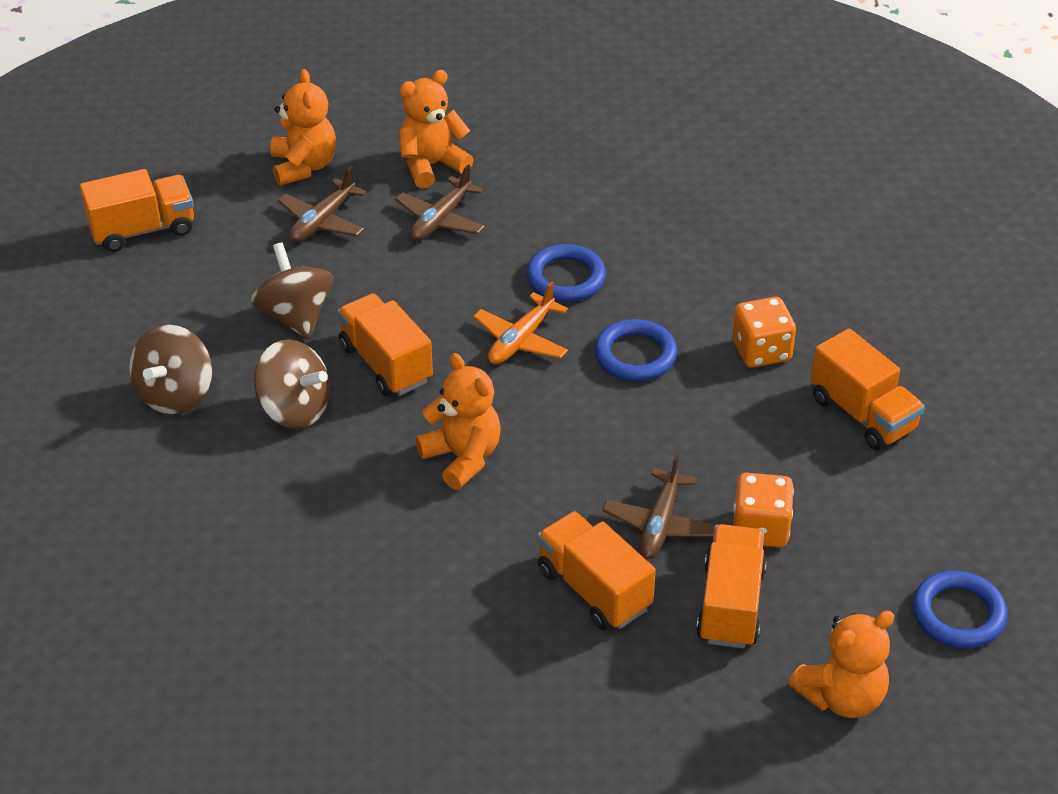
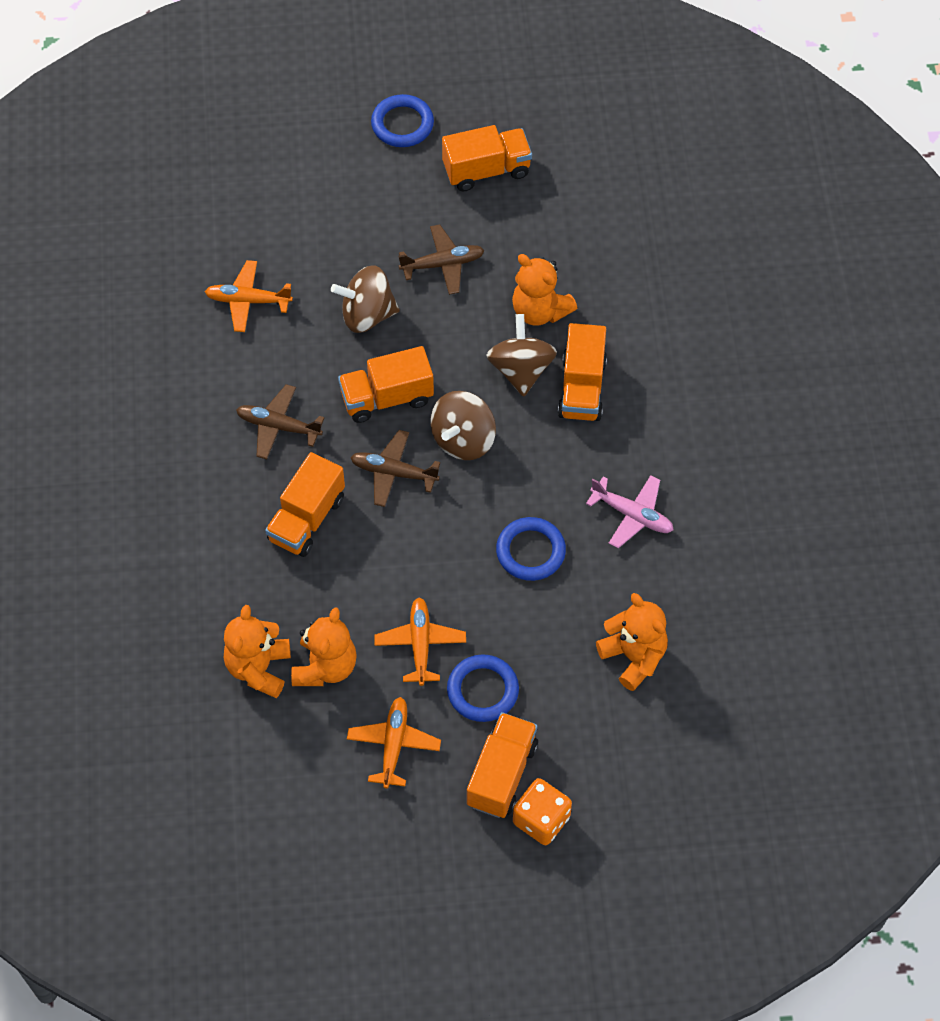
orange dice: [732,297,796,368] [733,473,794,547] = 2 -> [513,778,572,845] = 1
orange plane: [473,281,568,364] = 1 -> [205,260,293,332] [347,697,441,789] [374,598,466,686] = 3
pink plane: none = 0 -> [586,475,673,548] = 1

